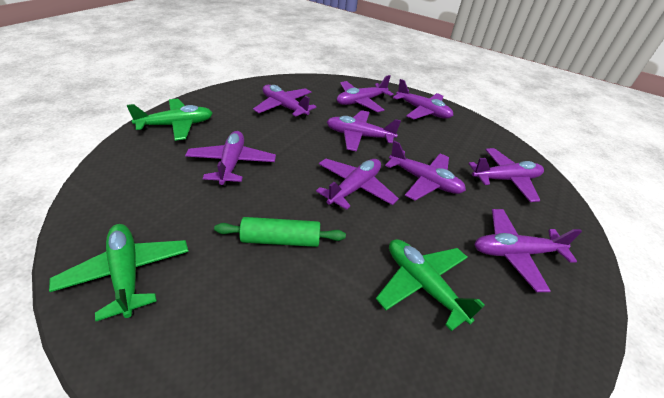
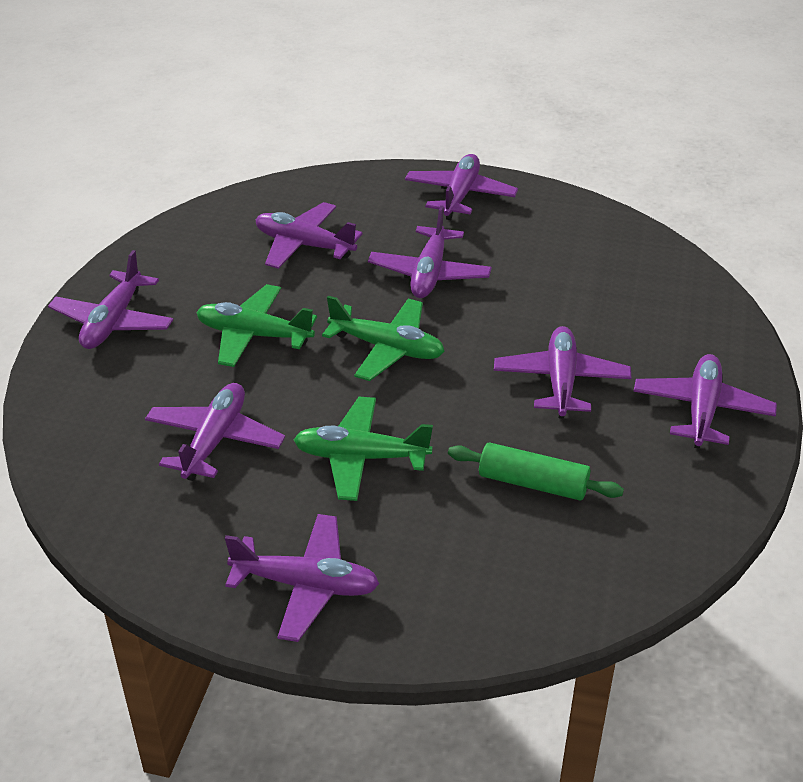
purple plane: [185,131,276,187] [253,85,317,119] [316,158,399,210] [327,110,401,152] [337,75,393,112] [385,141,466,201] [393,79,454,119] [468,148,544,202] [474,209,582,292] = 9 -> [48,250,173,349] [145,383,285,481] [225,514,379,642] [256,202,363,269] [368,205,492,298] [405,154,518,220] [494,326,632,419] [633,354,777,449] = 8

